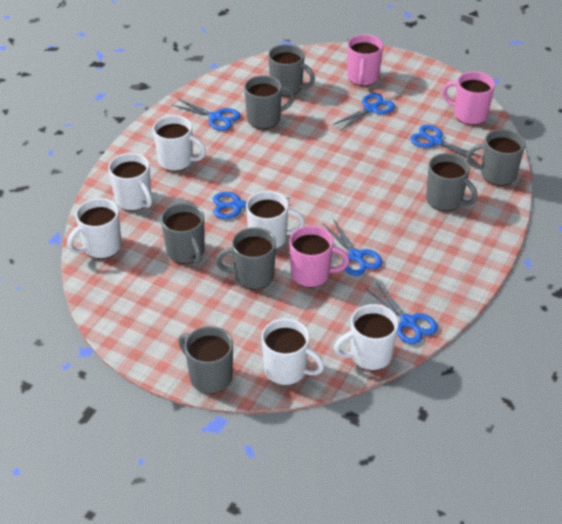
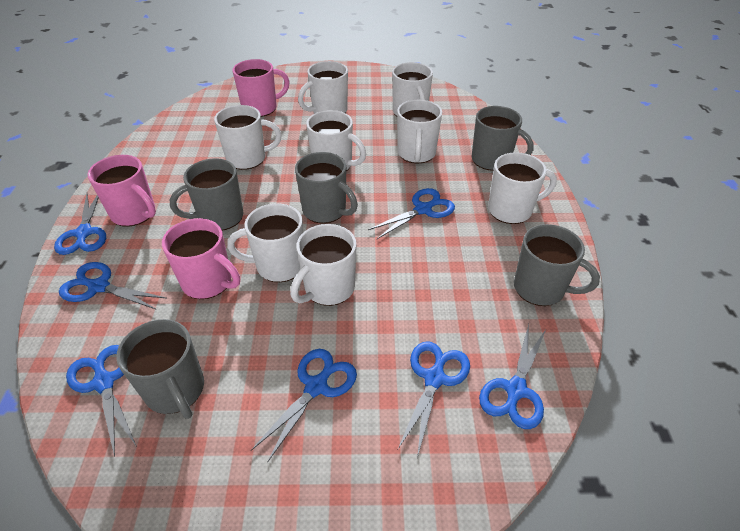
blue scissors: [172,98,240,131] [213,192,290,219] [323,219,382,276] [332,93,395,131] [366,282,438,344] [410,125,483,162] = 6 -> [54,193,106,255] [59,262,166,310] [66,345,137,457] [251,349,357,463] [368,188,455,239] [398,342,470,458] [479,324,546,429] = 7
grey mug: [161,203,205,264] [178,326,233,394] [215,227,276,290] [244,75,295,129] [268,44,315,96] [426,153,478,211] [466,129,525,186] = 7 -> [116,319,204,419] [170,158,244,231] [295,152,358,223] [472,106,534,171] [514,224,600,306] = 5
white mug: [67,198,122,259] [108,153,152,211] [153,115,206,171] [246,191,305,249] [261,318,324,386] [334,304,399,370] = 6 -> [214,105,282,170] [227,204,303,282] [290,224,357,306] [298,61,348,114] [306,110,366,171] [392,62,433,117] [397,100,442,163] [488,152,557,224] = 8

